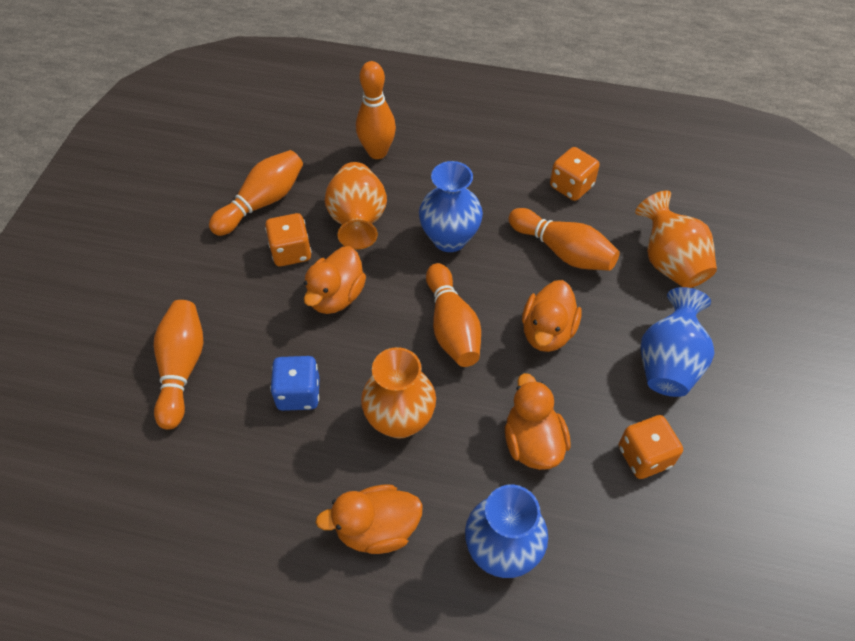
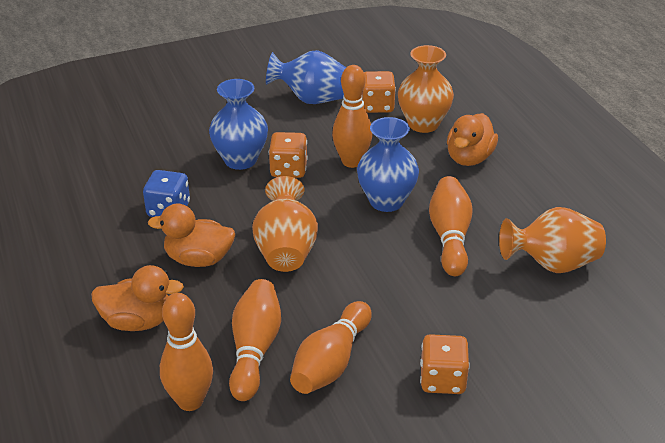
orange duck: [304,246,366,314] [315,484,423,554] [505,373,571,470] [522,280,581,352] = 4 -> [91,265,184,331] [148,203,235,267] [447,113,498,166] = 3

